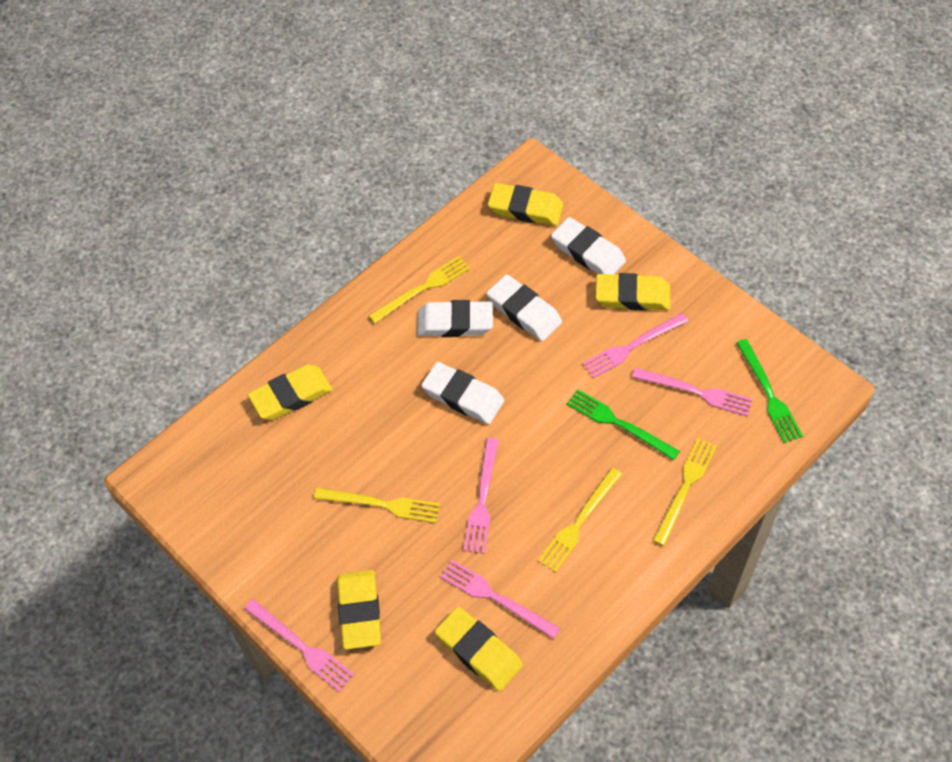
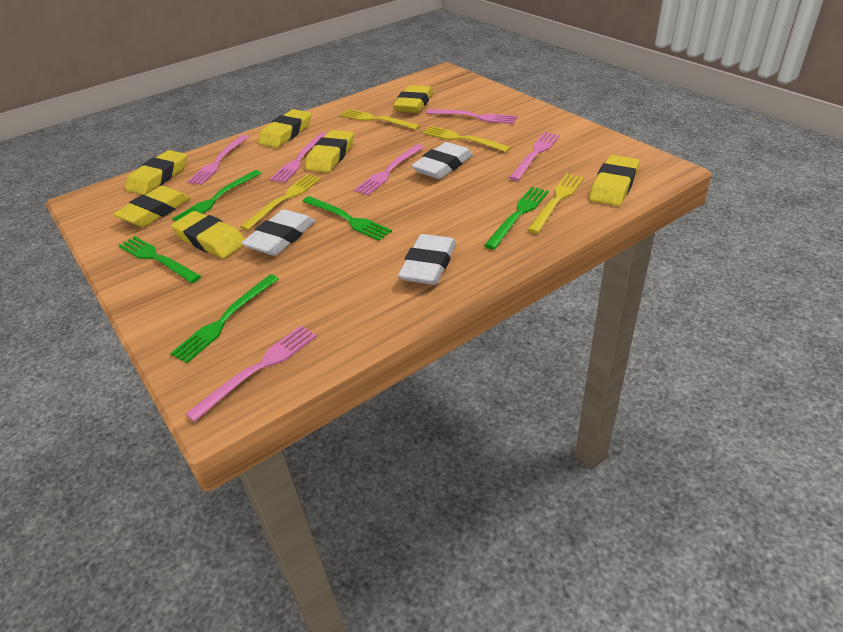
green fork: [567,389,680,460] [736,339,803,443] = 2 -> [118,236,201,283] [170,274,279,363] [172,170,261,221] [302,196,392,241] [484,187,549,249] = 5
pink fork: [244,599,354,692] [440,560,560,639] [463,438,499,554] [582,313,688,378] [632,367,753,417] = 5 -> [186,326,317,422] [187,135,249,185] [270,133,327,183] [354,144,424,195] [426,109,517,124] [509,132,560,181] = 6
white eraser: [417,300,493,337] [421,362,504,424] [487,274,562,341] [551,217,626,275] = 4 -> [241,209,315,256] [398,234,456,285] [411,142,473,179] = 3
yellow eraser: [248,365,332,420] [337,570,381,650] [435,607,523,691] [488,183,564,226] [596,273,671,311] = 5 -> [113,186,191,227] [125,150,187,195] [171,211,245,258] [258,109,311,148] [305,130,354,173] [393,85,433,113] [589,155,640,206] = 7

